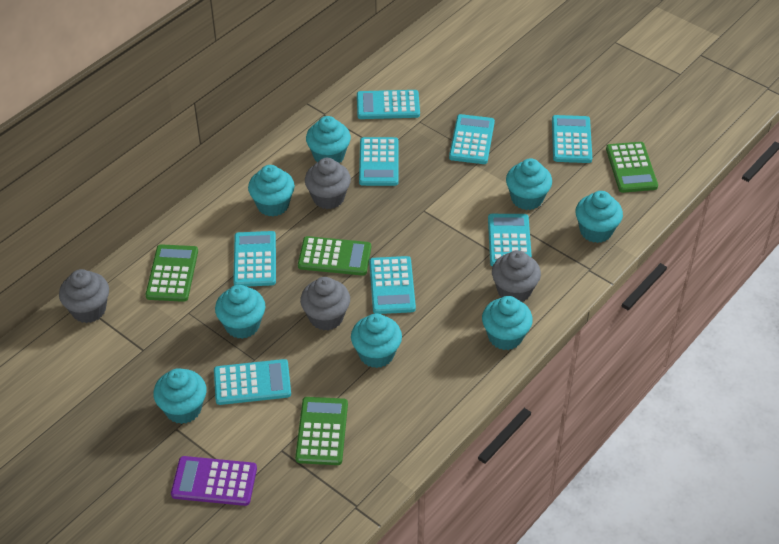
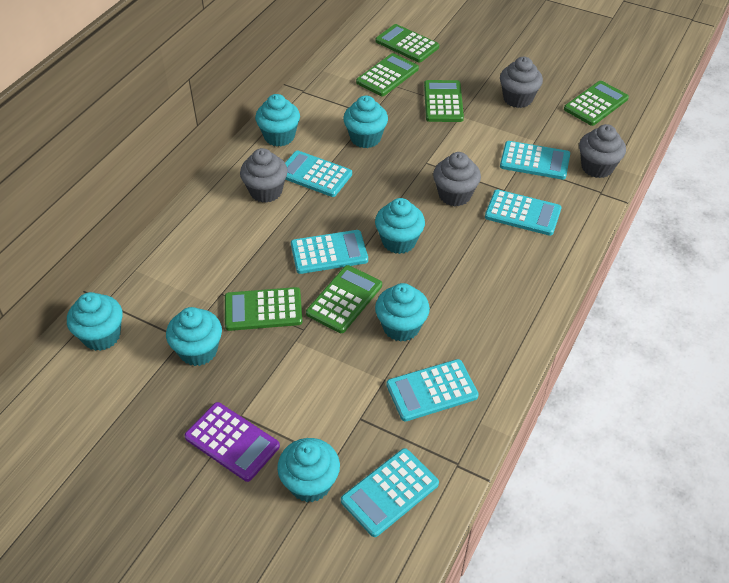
green calculator: [145,244,198,302] [295,397,348,465] [298,236,371,276] [606,142,658,193] = 4 -> [225,287,303,331] [306,265,382,333] [356,53,419,96] [375,24,439,62] [424,80,464,122] [564,81,629,126] = 6
turquoise calculator: [214,359,291,405] [233,231,276,287] [357,90,420,119] [359,137,399,186] [369,256,416,314] [449,114,495,164] [488,214,532,267] [552,115,592,163] = 8 -> [285,150,352,197] [291,230,368,274] [341,448,439,537] [386,359,479,422] [485,189,561,236] [500,141,570,180] = 6
turquoise cupcake: [153,368,207,424] [215,285,265,339] [248,165,295,216] [306,116,351,163] [351,313,402,368] [482,296,533,350] [506,158,552,210] [576,191,623,243] = 8 -> [67,292,123,351] [166,307,222,366] [255,94,300,146] [277,438,340,502] [343,96,388,148] [375,198,425,254] [375,283,430,342] = 7

